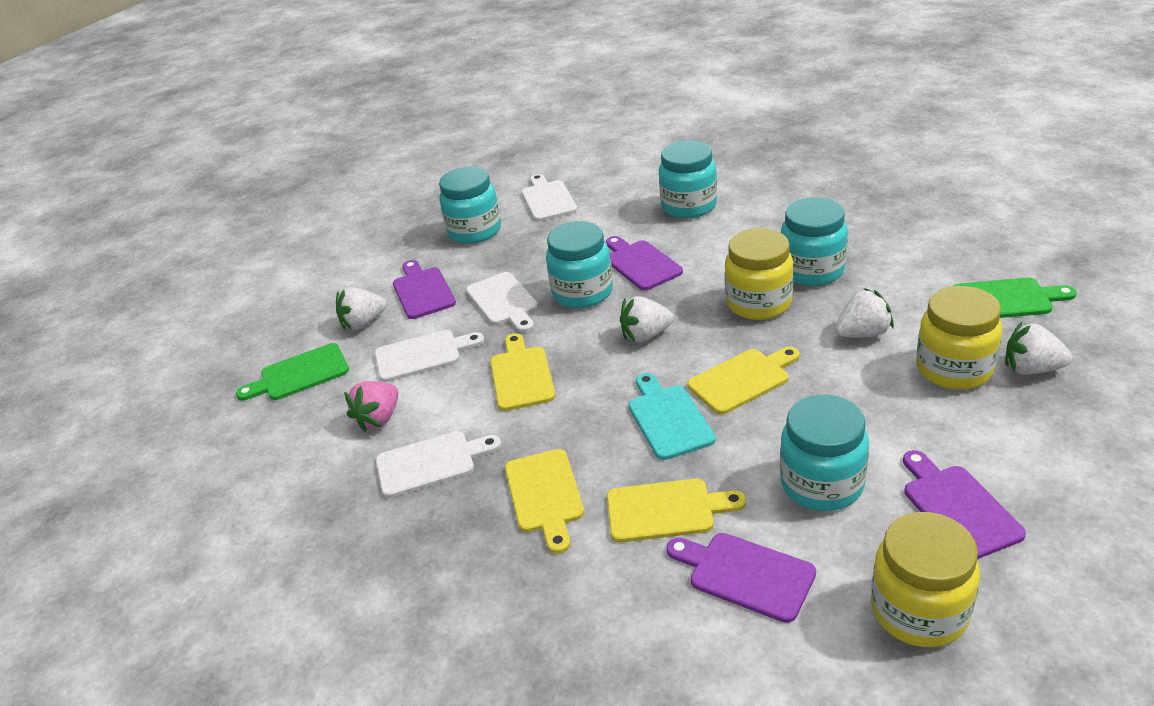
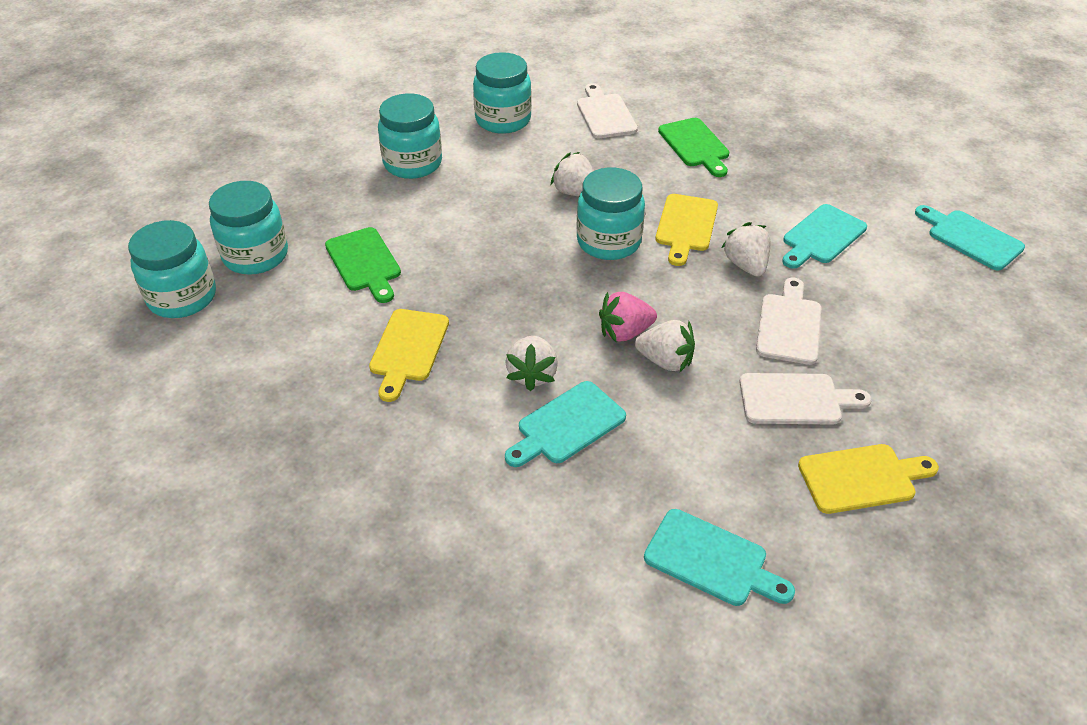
purple cutting board: [393,260,456,319] [606,236,683,290] [666,533,816,623] [903,450,1026,559] = 4 -> none = 0
turquoise cutting board: [628,373,716,460] = 1 -> [505,381,626,467] [644,509,795,606] [782,204,867,269] [915,205,1025,270] = 4
white cutting board: [375,330,484,382] [376,431,501,498] [466,272,538,333] [521,174,577,221] = 4 -> [577,83,638,138] [739,373,871,425] [756,278,821,365] = 3
yellow cutting board: [490,333,556,411] [505,449,584,554] [607,478,746,543] [687,347,800,414] = 4 -> [369,309,449,402] [655,194,718,266] [798,444,939,514] = 3
yellow jar: [725,228,793,320] [871,512,980,647] [916,286,1002,390] = 3 -> none = 0

